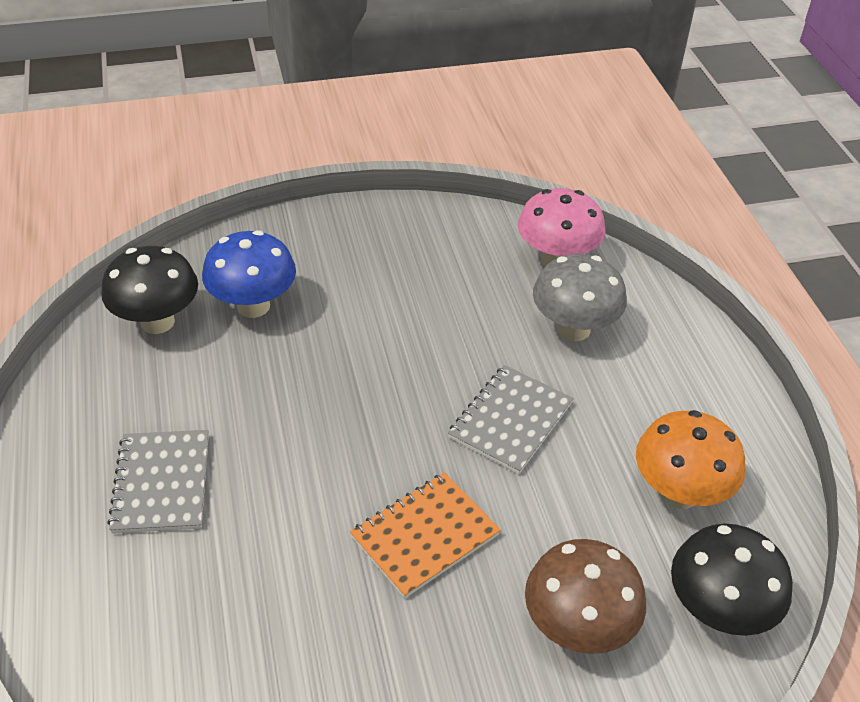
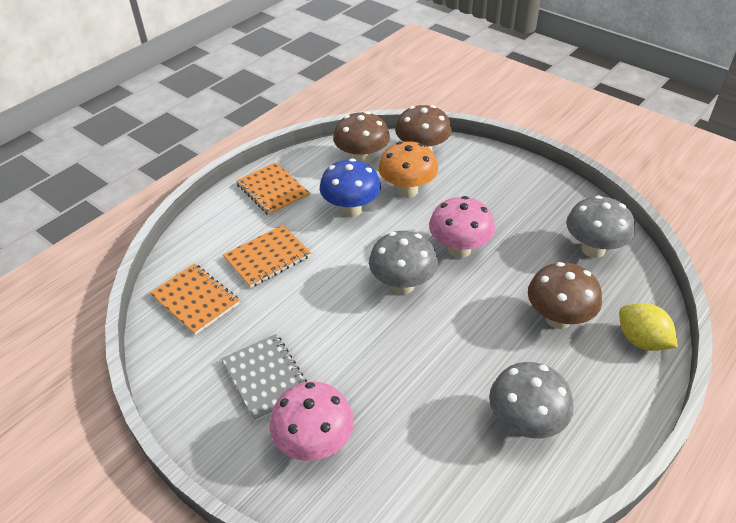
black mushroom: [101,246,198,334] [671,524,793,636] = 2 -> none = 0
brown mushroom: [525,539,646,654] = 1 -> [333,111,390,164] [395,105,452,151] [528,262,602,329] = 3
grey mushroom: [533,254,627,341] = 1 -> [369,231,438,294] [489,362,574,439] [566,195,635,258] = 3
grey notebook: [107,430,209,534] [448,365,574,474] = 2 -> [222,334,307,422] = 1
orange notebook: [350,472,501,598] = 1 -> [150,263,240,335] [223,225,311,288] [236,162,311,216] = 3
pink mushroom: [518,188,605,266] = 1 -> [270,382,354,461] [429,196,495,258] = 2
yellow lemon: none = 0 -> [619,303,678,351] = 1

